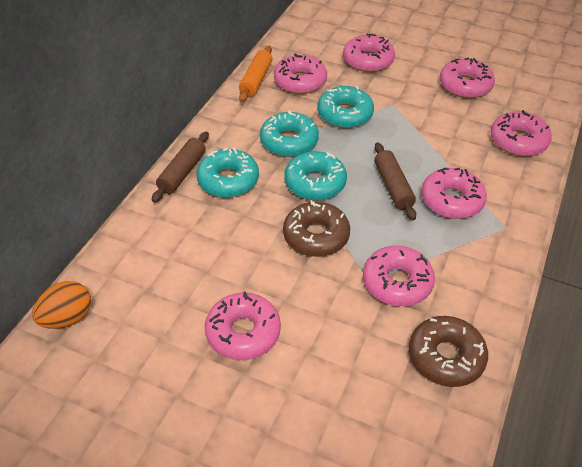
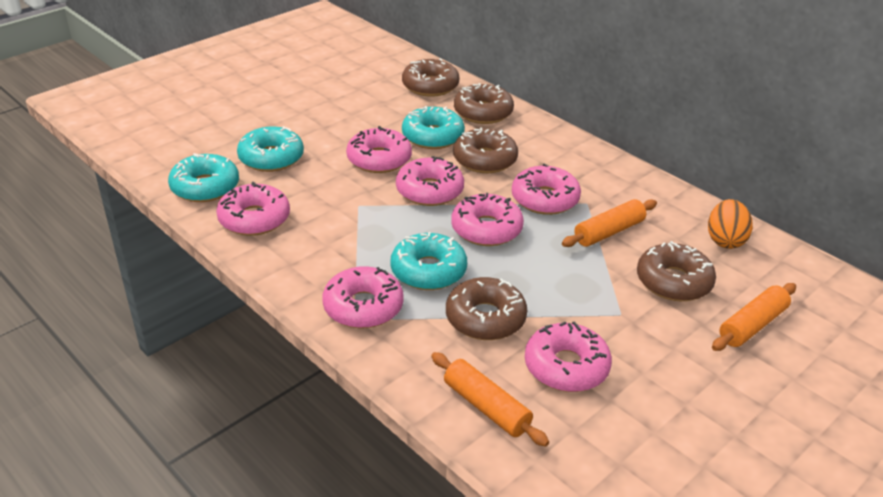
brown donut: [283,200,350,257] [409,316,488,387] = 2 -> [402,58,459,97] [446,277,527,340] [453,127,518,173] [454,83,514,124] [637,241,716,301] = 5
brown rolling pin: [152,132,209,203] [374,143,416,220] = 2 -> none = 0
orange rolling pin: [239,46,273,102] = 1 -> [431,352,549,447] [562,199,657,247] [712,283,796,351] = 3

